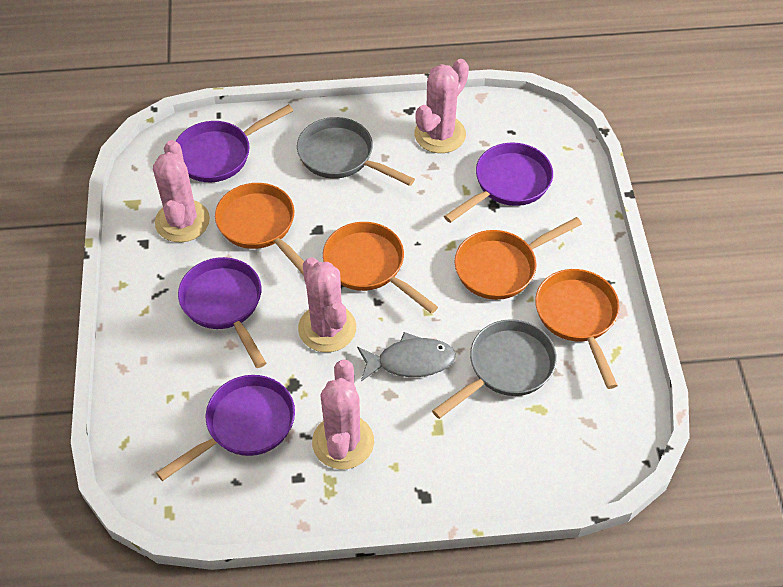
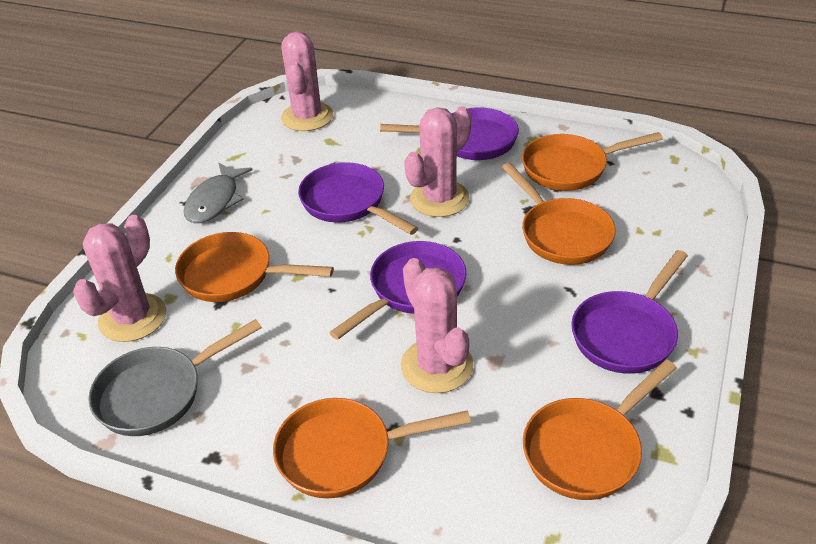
grey pan: [297,117,415,186] [432,319,557,419] = 2 -> [88,319,262,436] = 1
orange pan: [215,183,304,275] [323,222,438,314] [455,217,582,300] [535,269,620,389] = 4 -> [175,232,334,302] [273,398,471,498] [502,163,616,265] [522,132,663,191] [523,359,677,500] = 5

